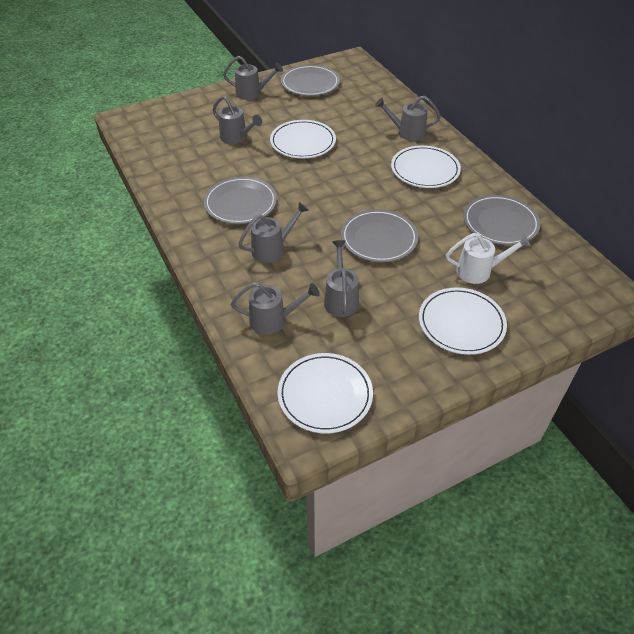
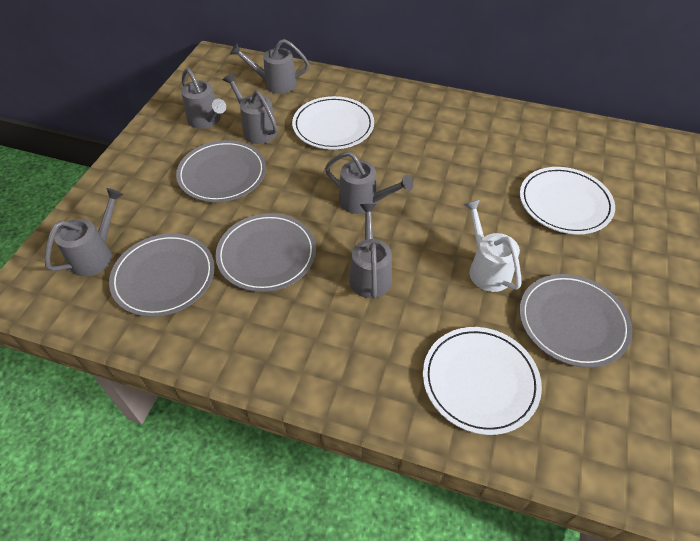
white plate: [270,120,336,158] [278,353,373,433] [391,145,461,188] [419,287,507,355] = 4 -> [292,96,374,150] [423,327,542,435] [520,167,615,234] = 3

